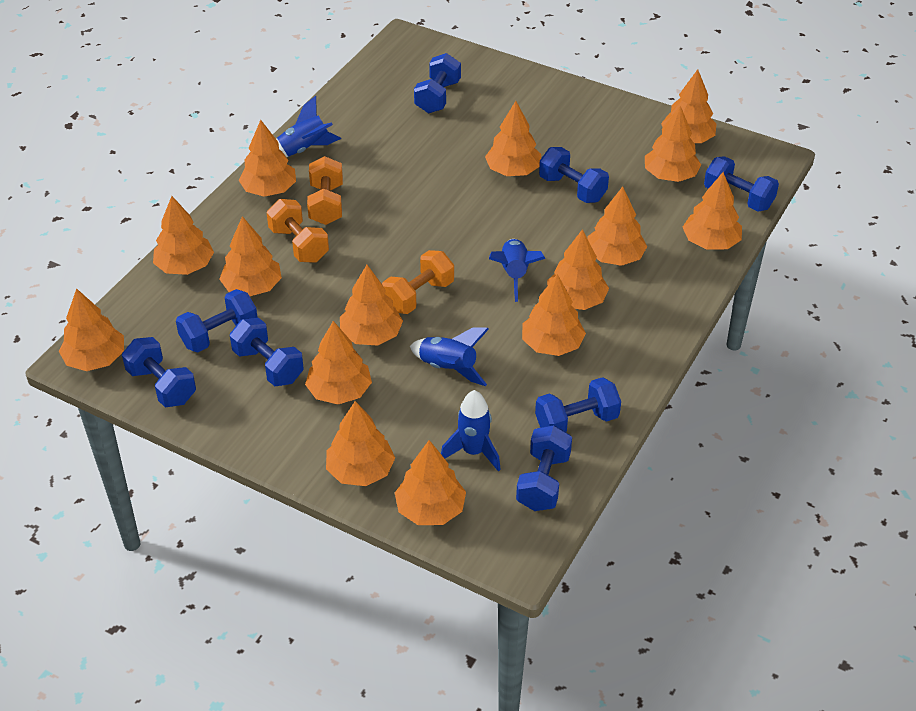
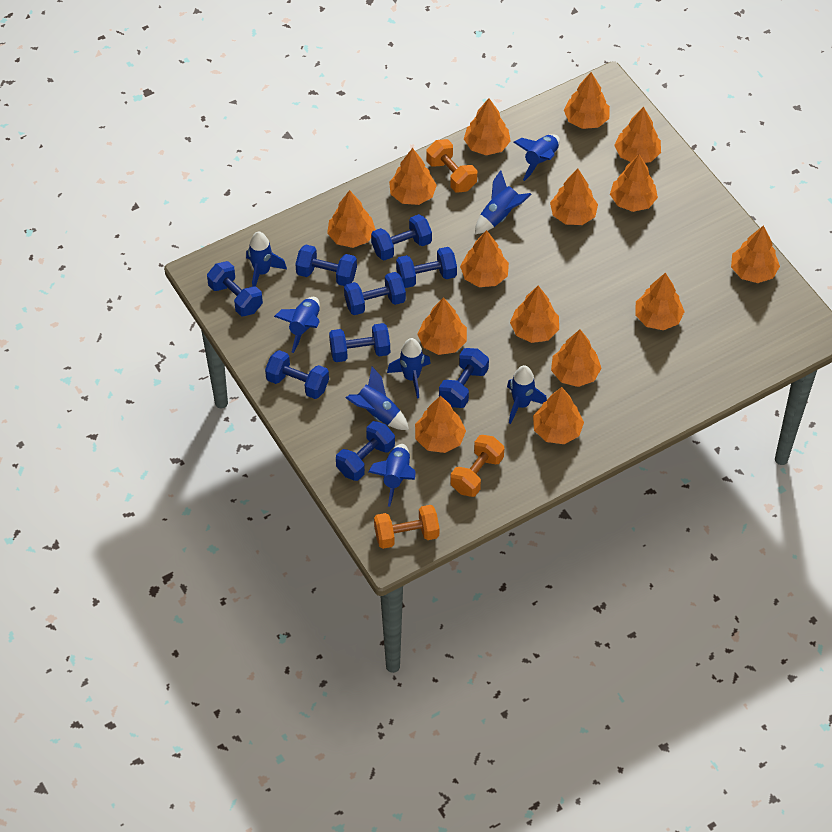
blue dumbbell: [122,337,196,407] [176,289,258,352] [230,318,304,386] [414,53,461,113] [516,425,572,511] [535,377,621,432] [539,147,609,203] [704,156,779,212] = 8 -> [207,261,263,316] [265,350,329,399] [295,245,357,286] [329,323,390,362] [336,421,395,481] [344,272,406,315] [371,214,432,261] [396,247,457,288] [439,348,489,408] = 9
blue rocket: [276,96,341,157] [410,327,489,386] [441,390,501,472] [489,239,546,302] = 4 -> [246,231,287,287] [274,297,320,353] [346,367,409,430] [368,444,416,507] [387,338,431,398] [475,170,532,234] [507,365,547,424] [513,135,560,181] = 8

